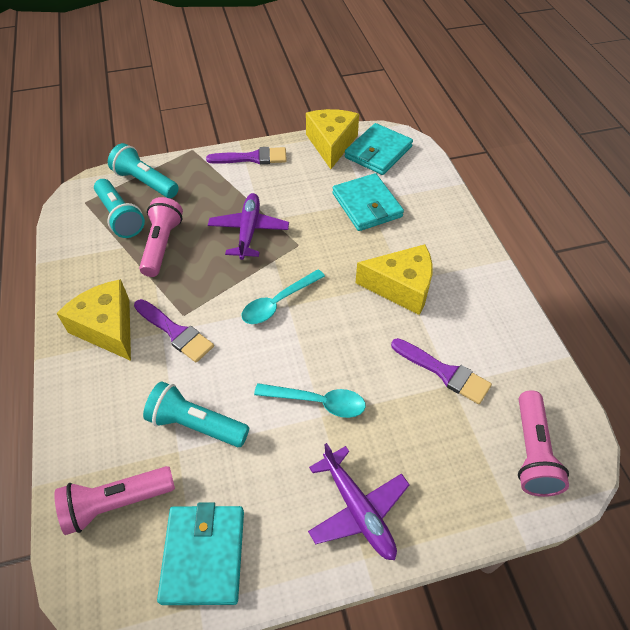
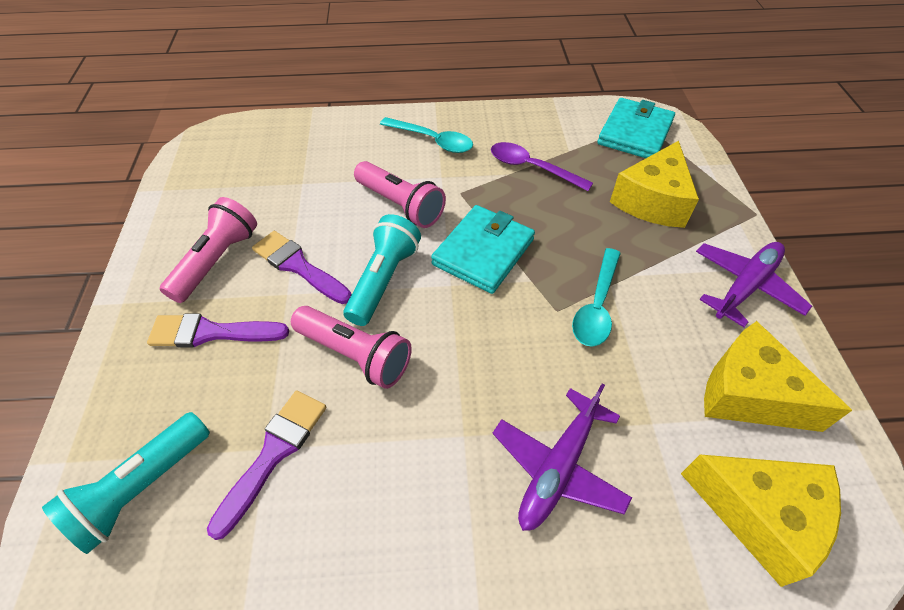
purple spoon: none = 0 -> [491,142,593,191] = 1
turquoise flashlight: [94,179,145,238] [108,143,179,198] [143,381,249,447] = 3 -> [42,412,210,554] [343,214,421,326] = 2
turquoise wallet: [157,502,244,605] [332,173,404,231] [345,123,413,175] = 3 -> [431,205,535,294] [597,98,675,158] = 2

